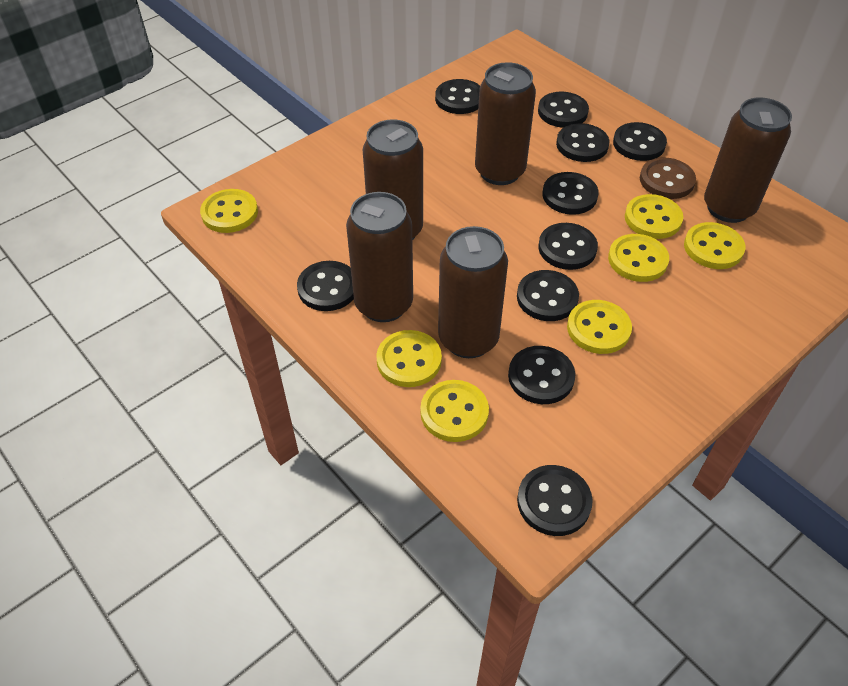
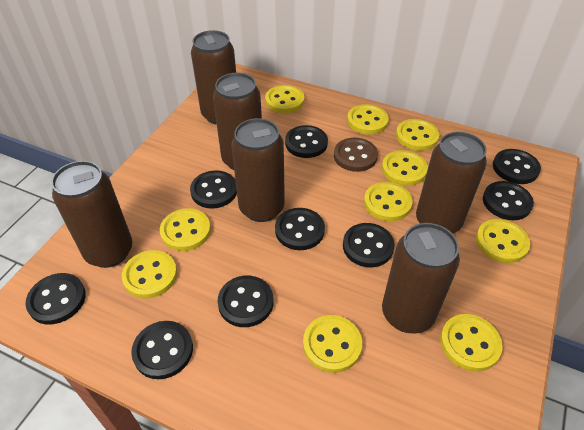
black button: [297,261,354,311] [435,79,480,114] [508,346,575,404] [517,270,579,321] [517,465,593,536] [538,92,589,128] [538,223,598,270] [542,172,599,215] [556,123,609,162] [613,122,667,161] = 10 -> [25,273,86,325] [131,321,193,379] [190,170,237,209] [217,276,273,327] [275,208,325,250] [285,125,328,158] [343,223,395,267] [483,181,534,220] [493,149,541,184] = 9
brown can: [346,192,413,322] [363,119,423,240] [438,226,508,358] [475,62,536,185] [704,97,792,223] = 5 -> [51,161,132,268] [191,30,236,125] [213,73,262,170] [231,118,285,222] [382,223,460,334] [416,132,487,234] = 6
yellow button: [200,189,258,233] [376,330,442,387] [420,380,489,442] [567,300,632,354] [608,234,669,282] [625,194,683,239] [684,222,745,269] = 7 -> [122,250,177,298] [160,208,211,251] [265,85,304,113] [303,315,362,373] [347,104,389,135] [364,182,412,221] [382,150,428,186] [396,119,439,151] [440,314,503,372] [476,219,530,263] = 10

